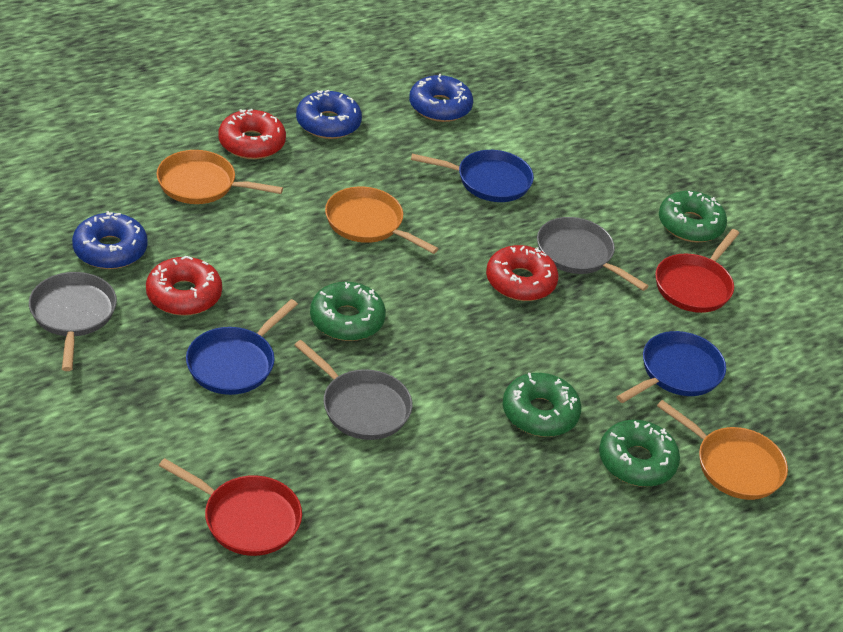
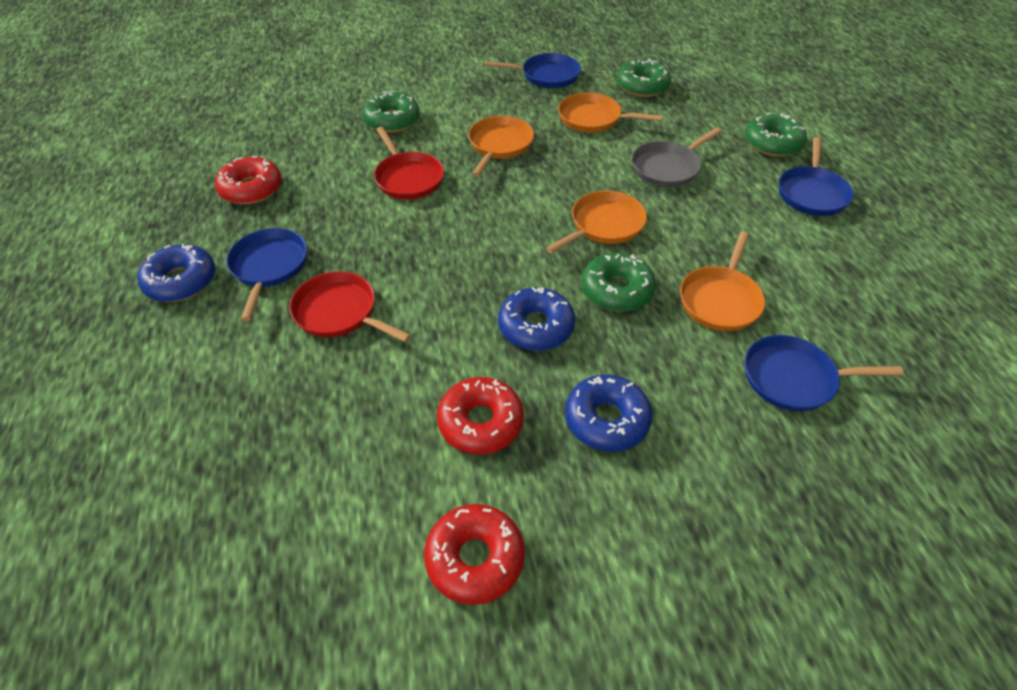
blue pan: [186,299,298,395] [411,150,534,202] [616,331,726,403] = 3 -> [226,228,307,321] [485,53,581,88] [745,335,904,411] [779,137,853,216] = 4
grey pan: [29,272,117,371] [294,340,413,440] [537,217,649,291] = 3 -> [632,127,722,187] = 1
orange pan: [157,150,283,204] [325,187,439,254] [657,400,788,500] = 3 -> [468,116,534,177] [546,191,647,254] [558,93,663,133] [680,232,765,331] = 4

